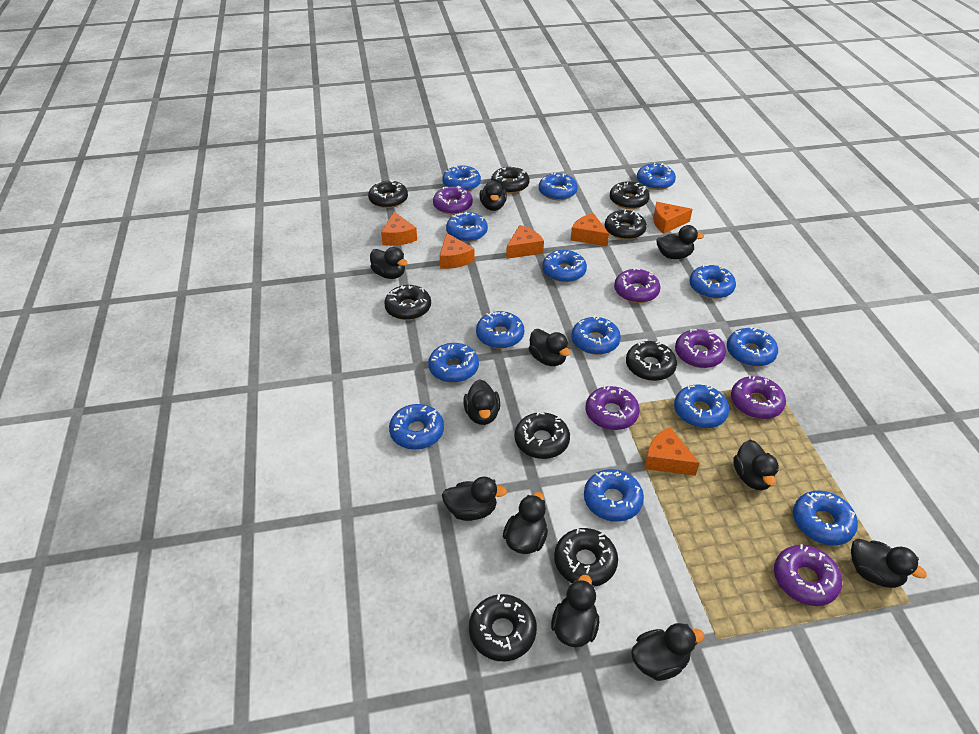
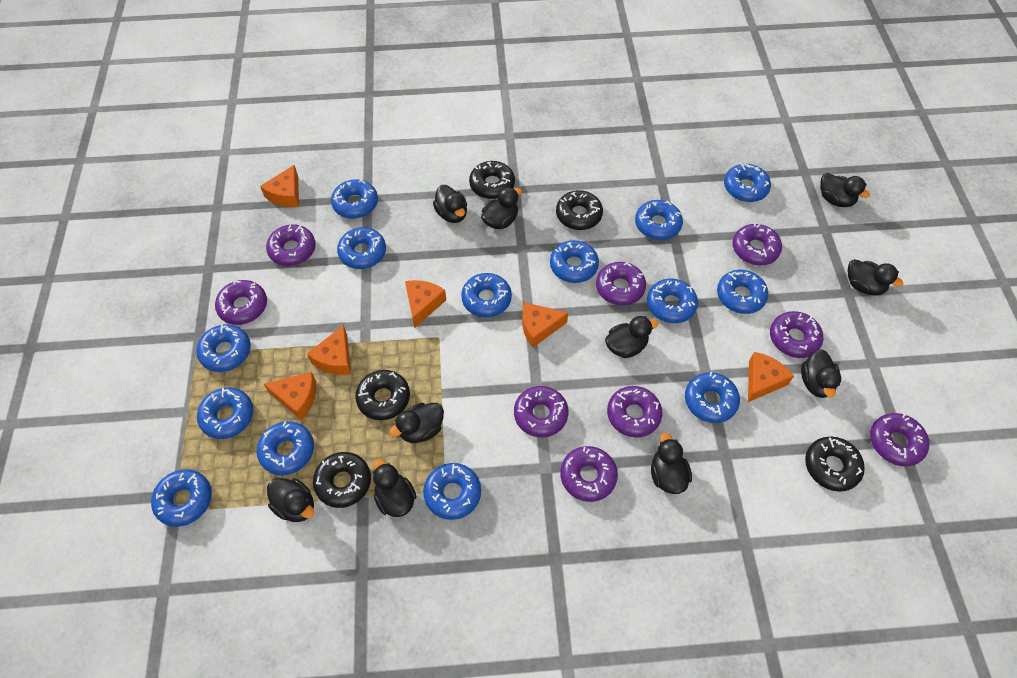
black donut: [368,179,408,208] [384,285,431,320] [469,594,537,661] [491,166,530,193] [515,412,570,459] [554,528,618,587] [605,210,647,240] [610,181,650,209] [626,341,677,381] = 9 -> [313,452,371,508] [355,370,410,420] [469,161,515,199] [556,190,603,230] [805,437,865,492] = 5
black duck: [370,247,407,279] [442,476,507,521] [463,379,500,425] [479,180,507,211] [503,492,548,554] [529,329,571,366] [551,575,599,647] [631,623,704,681] [656,225,704,259] [733,440,779,490] [851,539,927,588] = 11 -> [267,478,314,522] [373,459,417,517] [389,403,444,443] [433,185,467,223] [481,187,522,229] [605,316,658,358] [651,433,692,494] [801,349,841,398] [820,173,870,207] [848,259,903,295] = 10
purple donut: [433,186,473,215] [586,385,640,430] [614,268,661,303] [675,329,726,368] [731,375,786,419] [774,544,842,606] = 6 -> [215,280,267,325] [266,224,316,266] [514,386,569,437] [560,446,618,502] [596,262,646,306] [607,386,662,438] [733,223,782,265] [770,311,823,358] [870,413,929,466] = 9

